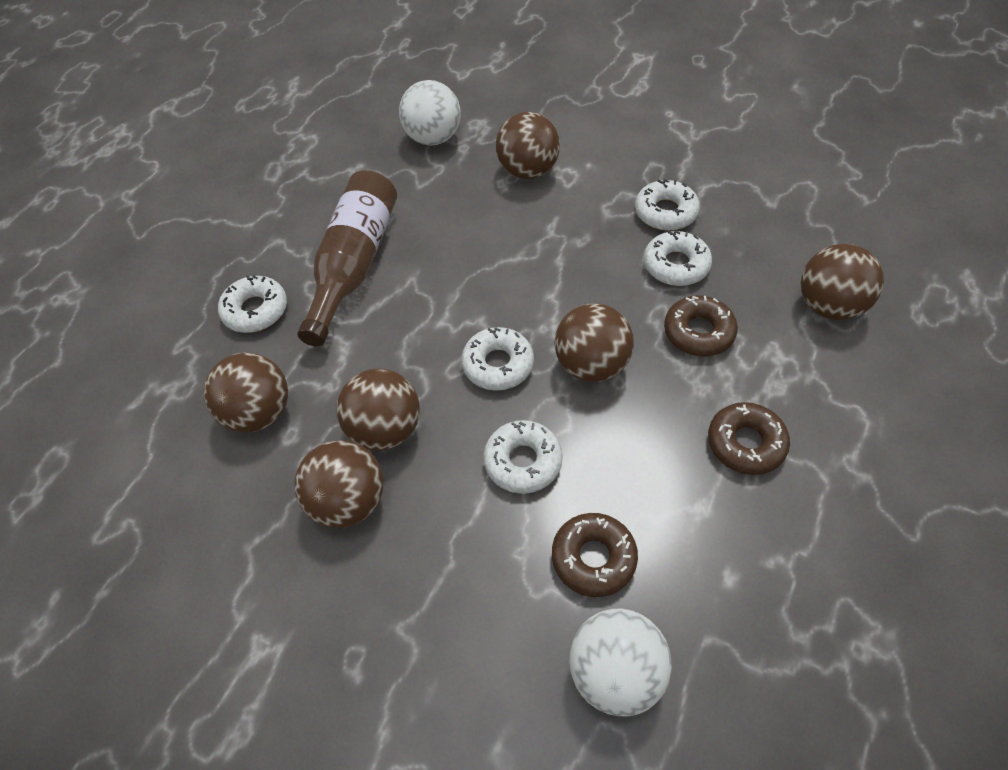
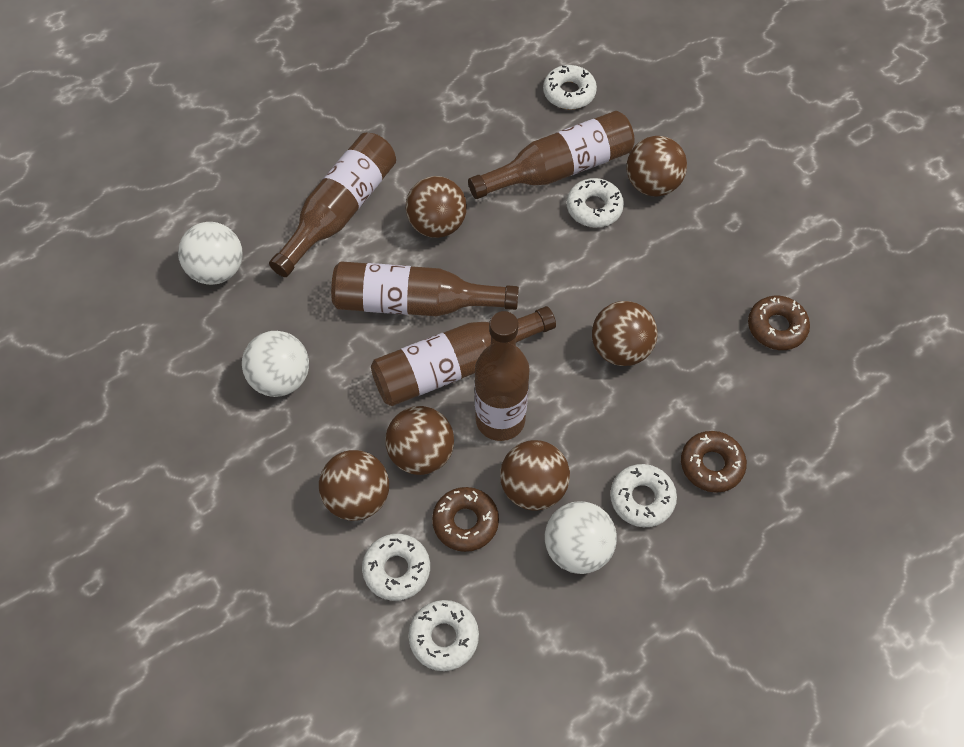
brown bottle: [298,170,397,347] = 1 -> [269,133,396,277] [331,261,519,316] [371,306,556,406] [468,111,635,199] [475,311,530,441] = 5
white ball: [399,80,461,145] [569,609,672,716] = 2 -> [178,222,243,285] [242,331,309,397] [545,501,617,574] = 3

